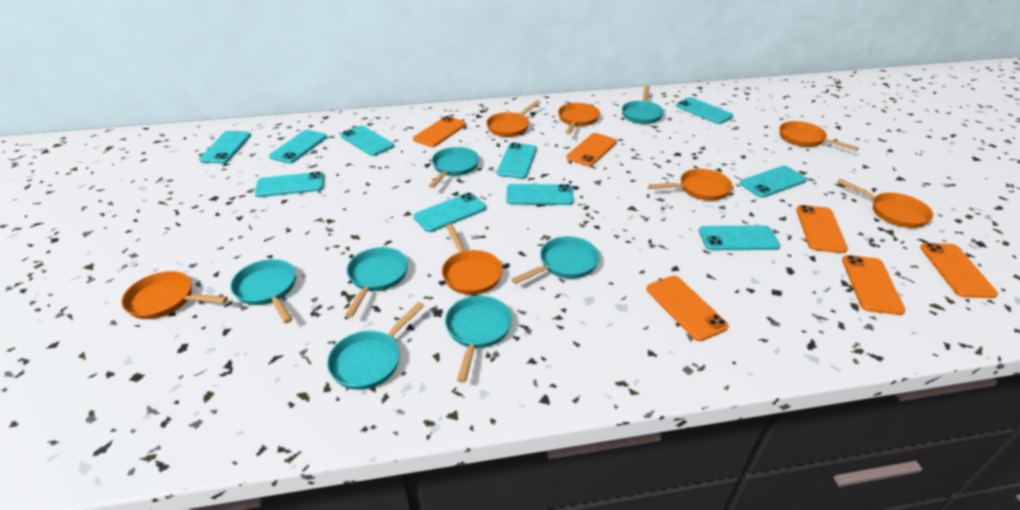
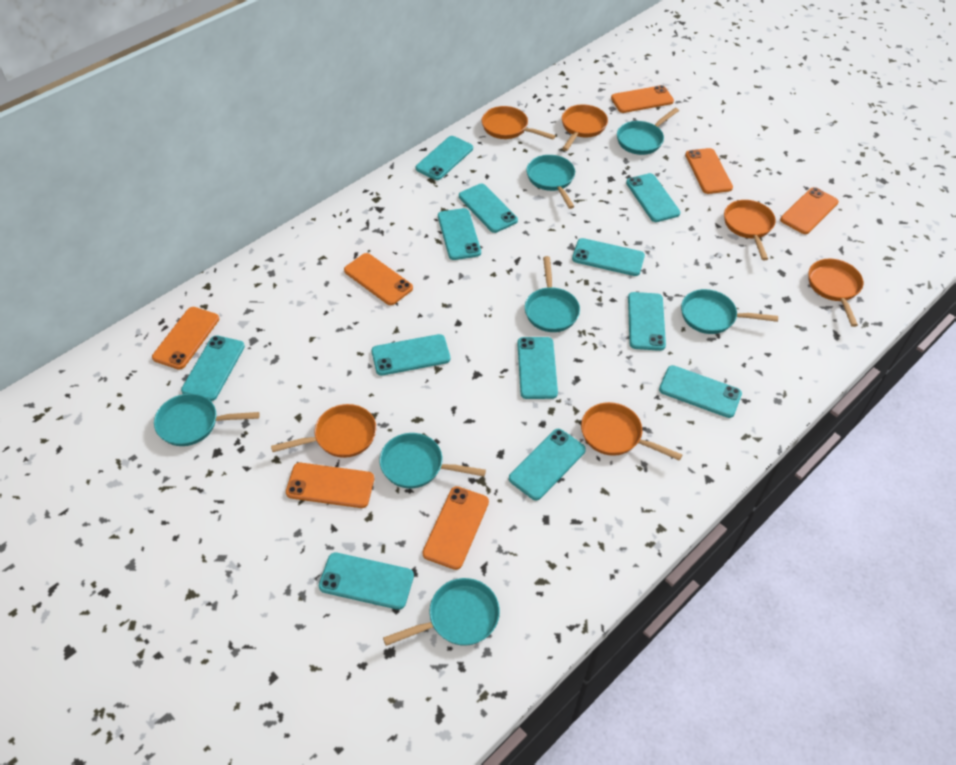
orange pan: [121,271,228,319] [442,224,503,295] [486,100,541,137] [558,103,600,134] [649,169,732,201] [779,121,859,151] [837,179,933,228] = 7 -> [271,404,376,458] [482,106,555,140] [562,104,608,151] [581,402,682,461] [724,200,776,260] [809,259,863,327] = 6
orange phone: [413,116,466,147] [566,133,617,166] [647,276,729,341] [796,205,848,253] [842,255,905,315] [920,243,998,298] = 6 -> [152,307,219,370] [286,463,374,508] [344,253,413,305] [422,486,489,570] [611,85,674,113] [685,148,733,194] [780,187,839,234] = 7
turquoise phone: [199,131,251,164] [255,172,324,197] [269,130,327,164] [340,125,394,156] [414,193,486,232] [497,143,537,179] [506,184,574,205] [676,97,733,124] [699,225,780,250] [740,166,807,198] = 10 -> [181,335,245,401] [319,552,414,610] [372,334,450,376] [416,136,473,180] [438,208,481,260] [459,184,518,233] [509,429,586,500] [517,337,558,399] [572,238,645,276] [626,173,680,222] [628,292,666,351] [659,365,742,418] = 12

